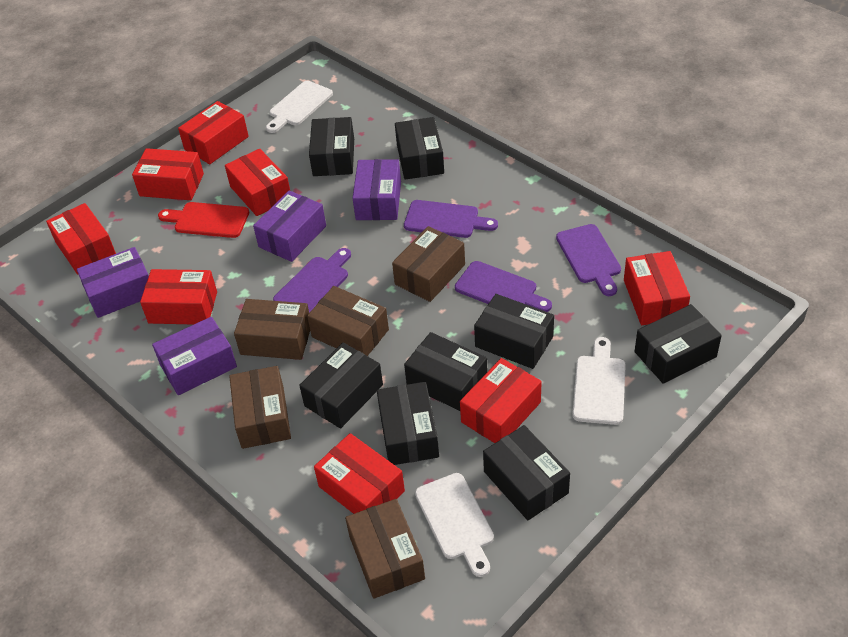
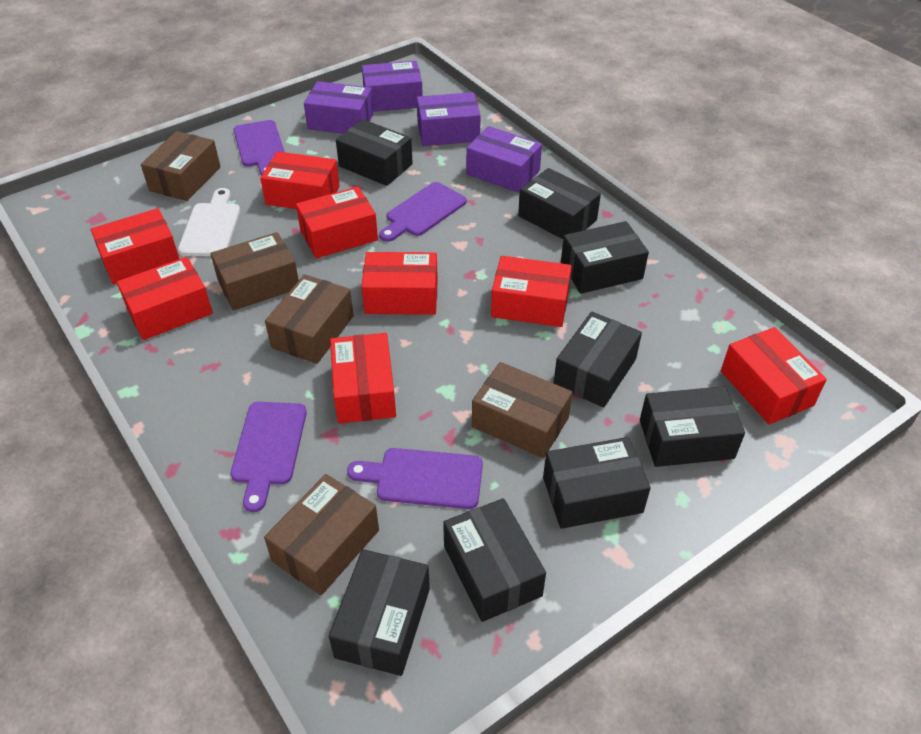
red cutting board: [158,202,249,238] = 1 -> none = 0
white cutting board: [266,81,333,133] [415,473,494,577] [573,337,626,425] = 3 -> [178,188,240,256] = 1

